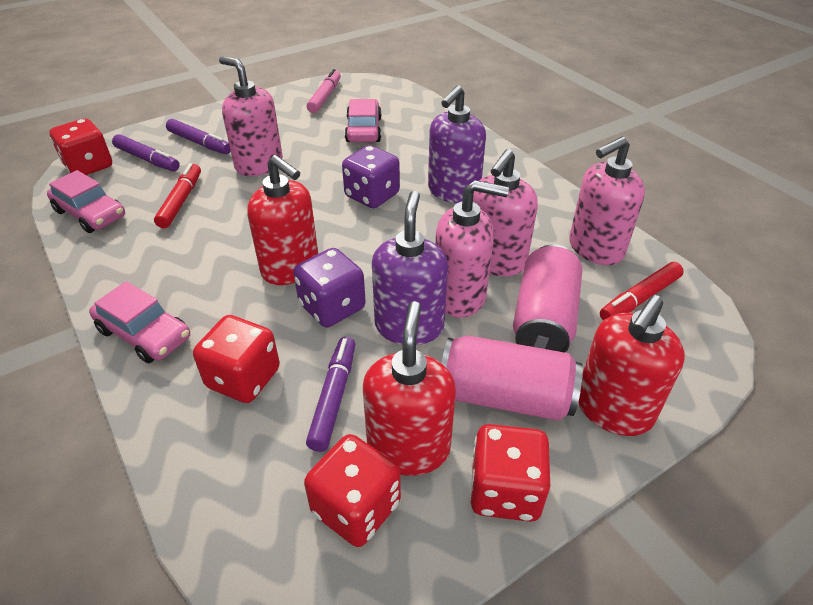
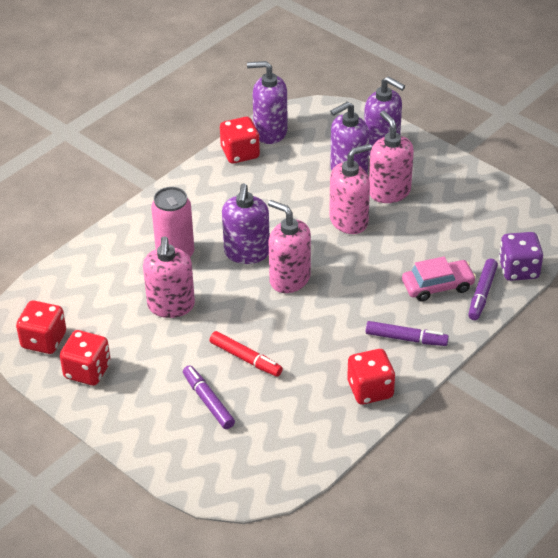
pink can: [442,335,583,421] [513,244,582,353] = 2 -> [151,187,194,257] = 1
pink car: [47,170,125,233] [89,281,190,363] [345,99,382,142] = 3 -> [402,256,476,302] = 1
pink marker: [307,69,341,113] = 1 -> none = 0
purple dice: [293,248,366,327] [342,145,400,208] = 2 -> [499,232,543,281] = 1
purple soap dispenser: [372,191,448,345] [428,85,486,203] = 2 -> [222,183,269,264] [247,61,288,144] [330,101,370,174] [364,76,405,156] = 4
red marker: [154,163,201,228] [600,262,684,321] = 2 -> [209,331,283,377] = 1
red soap dispenser: [247,155,318,285] [363,301,456,476] [578,295,685,436] = 3 -> none = 0

